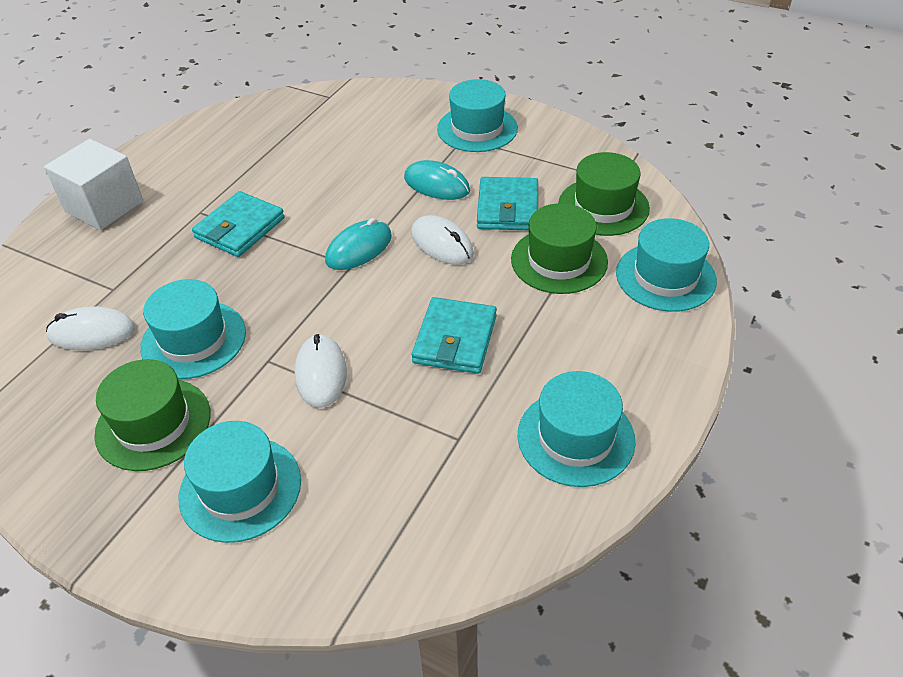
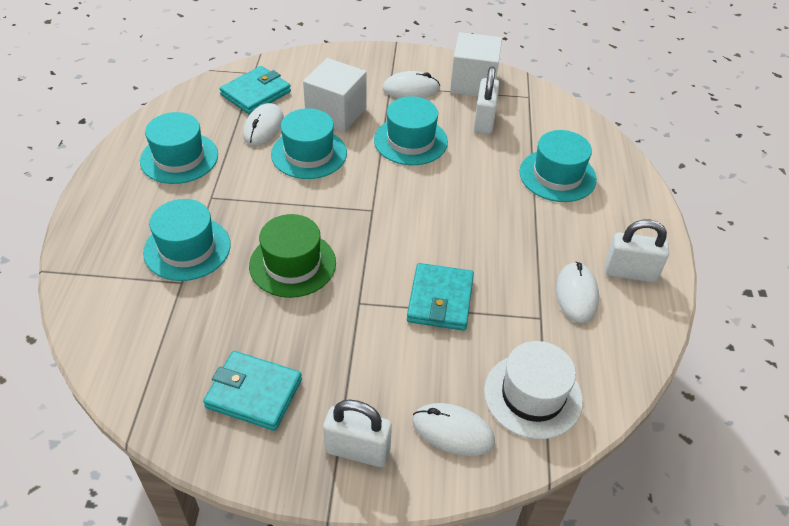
green hat: [94,359,211,471] [511,203,608,294] [558,152,650,236] = 3 -> [249,214,336,298] = 1
turquoise mouse: [325,218,392,270] [404,160,470,200] = 2 -> none = 0
white cube: [44,139,143,230] = 1 -> [303,58,367,132] [450,32,502,97] = 2
white hat: none = 0 -> [484,341,583,439] = 1
white mouse: [46,306,135,350] [294,334,347,408] [411,215,474,265] = 3 -> [243,103,284,146] [382,71,440,98] [412,403,495,456] [556,262,599,323] = 4
white padlock: none = 0 -> [323,400,392,467] [474,66,500,134] [605,220,669,283] = 3

